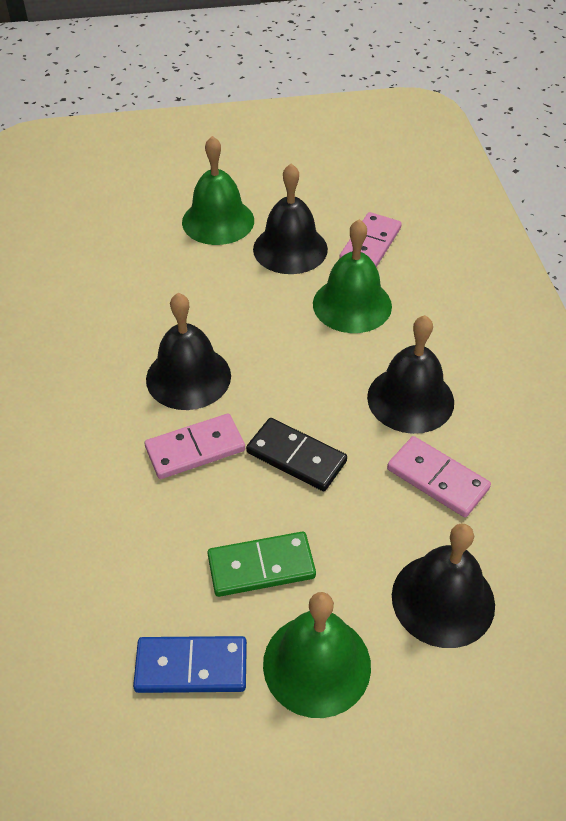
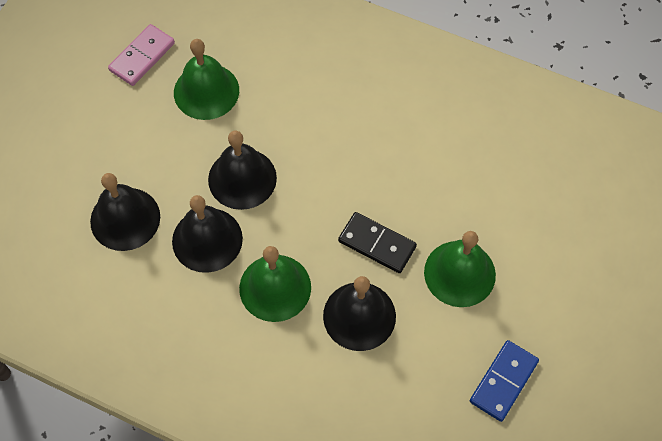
green domino: [207,532,316,597] = 1 -> none = 0
pink domino: [145,414,245,479] [339,212,402,267] [387,436,491,517] = 3 -> [108,24,175,86] = 1

